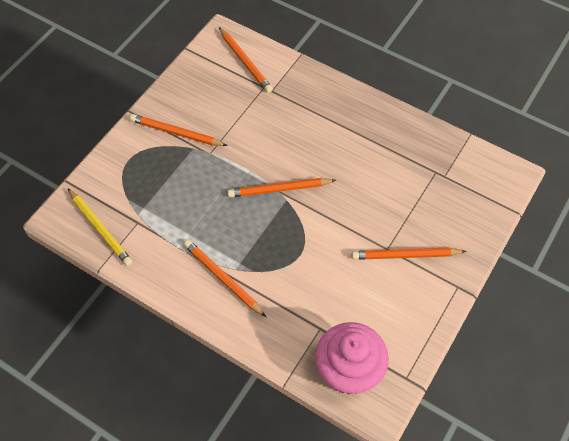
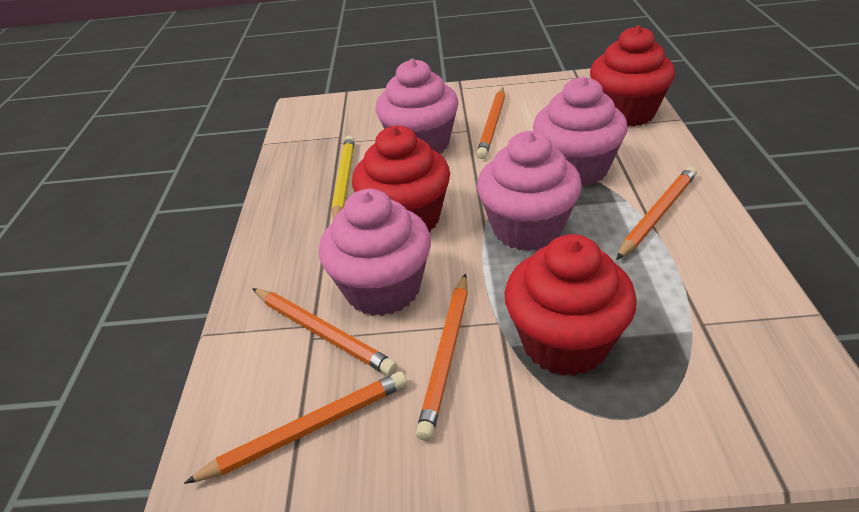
pink cupcake: [315,322,389,394] = 1 -> [319,189,431,316] [375,59,459,154] [477,131,582,251] [533,76,628,187] = 4
red cupcake: none = 0 -> [352,126,450,233] [505,234,637,376] [590,25,675,127] = 3

